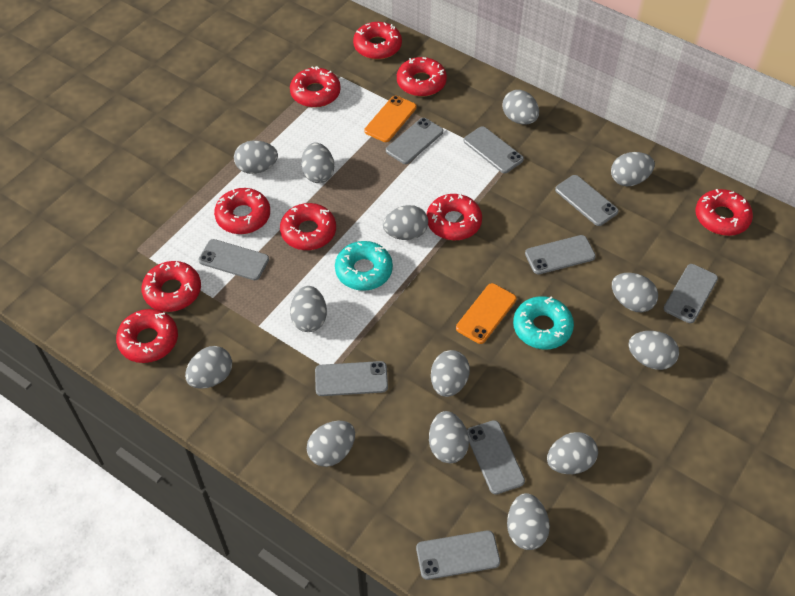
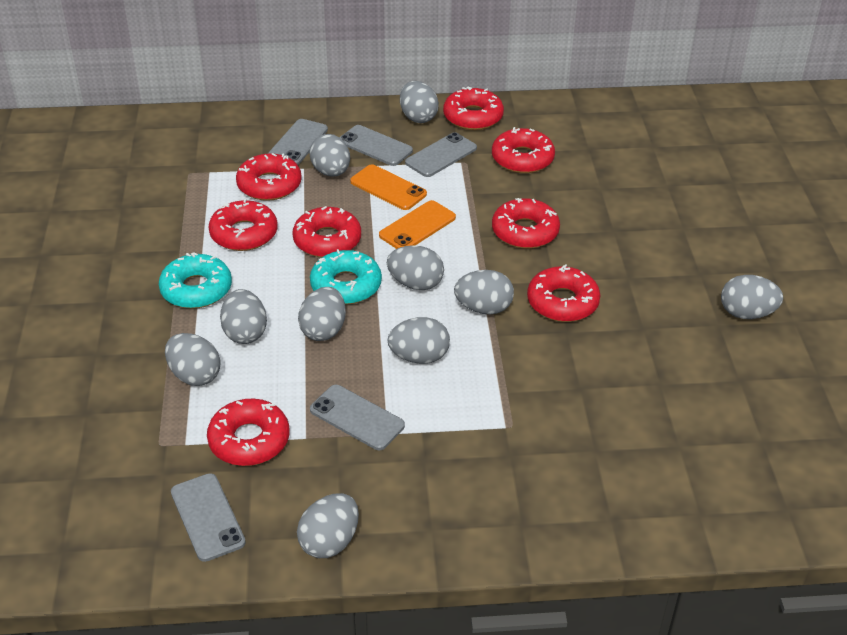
grey egg: [185,346,232,389] [234,140,278,174] [290,286,327,332] [301,143,334,183] [307,421,355,467] [383,205,428,240] [429,411,469,463] [431,350,470,397] [502,90,539,125] [507,493,550,550] [547,432,598,474] [611,152,655,186] [612,273,658,312] [628,331,679,370] = 14 -> [165,333,221,386] [220,289,267,344] [297,493,359,558] [298,287,346,341] [309,134,350,177] [387,245,444,290] [387,317,450,364] [400,81,439,123] [454,270,514,315] [721,275,783,319] = 10
grey phone: [198,239,269,280] [315,361,388,396] [386,118,443,164] [416,530,500,580] [463,126,524,173] [467,420,525,495] [525,235,596,274] [555,175,619,226] [663,264,718,323] = 9 -> [171,473,246,562] [268,119,328,165] [310,385,405,450] [339,125,413,166] [405,132,477,177] = 5
red donut: [116,309,178,363] [142,261,201,312] [214,188,270,234] [280,203,336,250] [290,66,341,108] [353,22,402,60] [397,57,447,97] [427,194,482,241] [695,189,753,236] = 9 -> [207,399,289,466] [209,199,278,251] [236,153,302,201] [292,206,361,257] [443,87,504,130] [492,127,555,173] [492,198,560,249] [527,264,600,322] = 8

